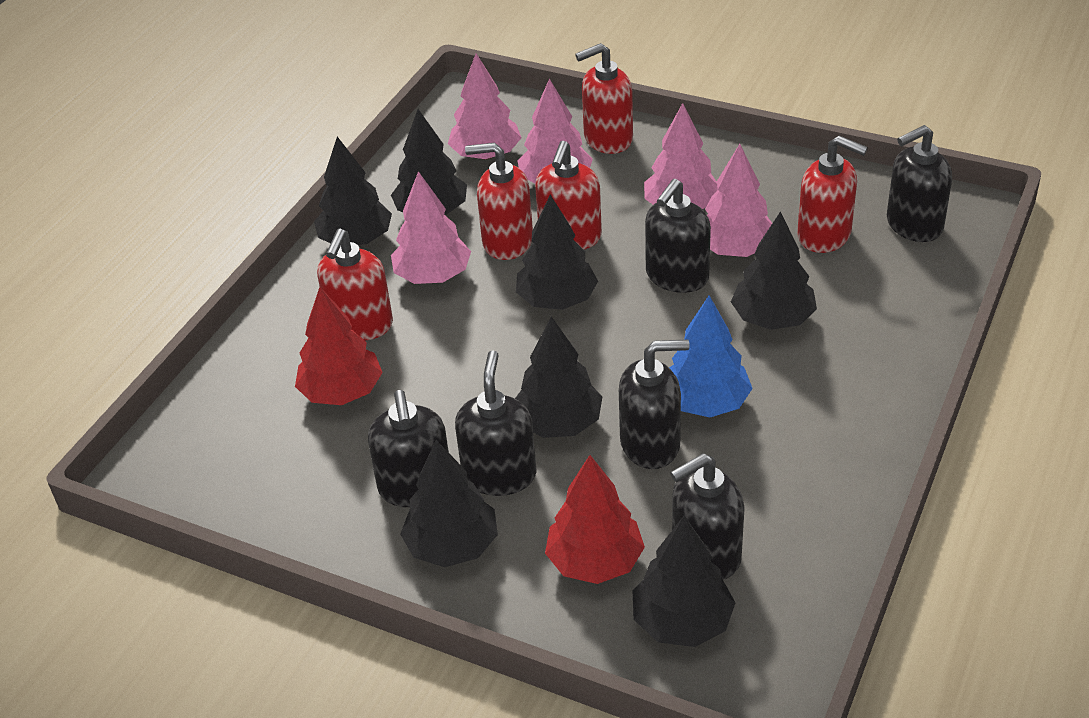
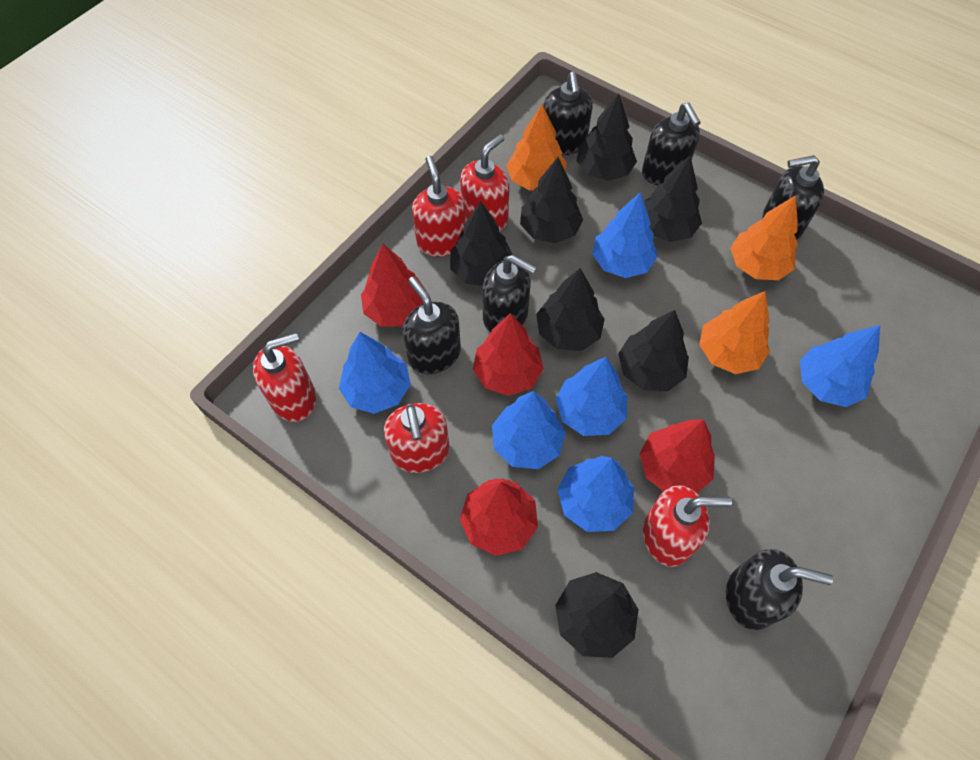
blue tree: [669,295,753,417] = 1 -> [339,332,411,414] [492,391,566,469] [556,357,628,436] [557,456,634,532] [592,192,657,278] [800,325,880,407] = 6
orange tree: none = 0 -> [506,104,567,190] [699,291,770,374] [730,195,798,280] = 3
pink tree: [391,171,471,284] [448,53,521,160] [517,78,593,183] [644,103,718,209] [705,144,772,257] = 5 -> none = 0
red tree: [295,287,383,405] [545,455,645,584] = 2 -> [361,243,425,326] [460,478,538,556] [473,313,544,396] [639,419,715,493] = 4

